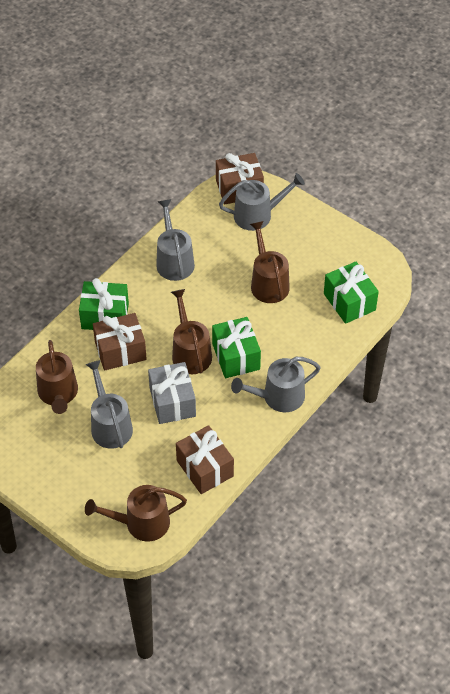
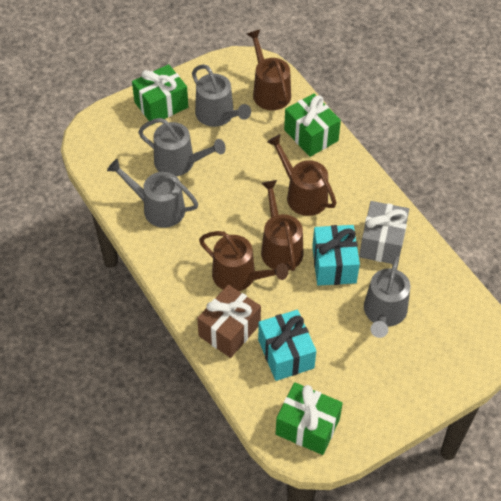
brown gift: [93,313,147,371] [176,425,234,494] [216,153,264,205] = 3 -> [197,285,261,358] = 1
turquoise gift: none = 0 -> [258,310,316,381] [312,225,360,286] = 2

